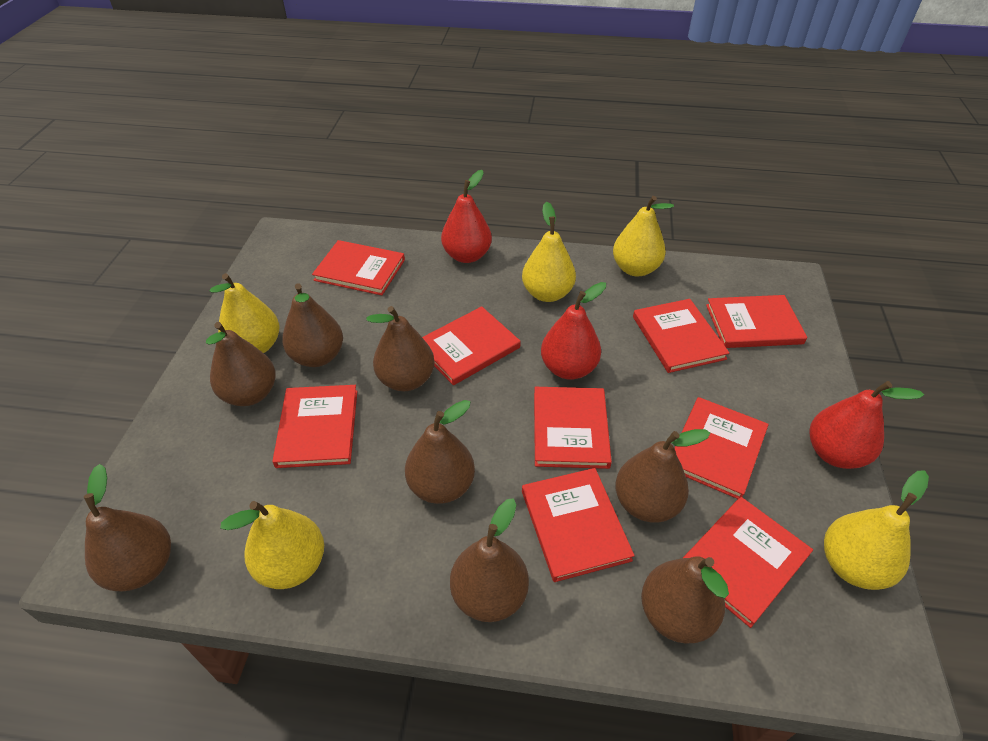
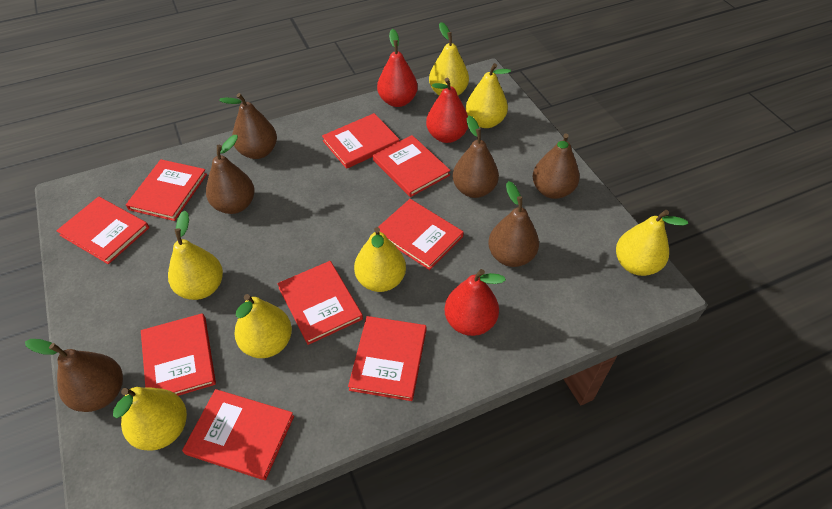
brown pear: [84,464,171,592] [206,322,276,406] [282,283,343,367] [366,306,435,391] [405,400,475,504] [450,498,529,622] [615,429,710,523] [641,556,729,644] = 8 -> [25,339,123,412] [206,135,255,214] [219,93,277,159] [453,116,499,198] [488,181,539,267] [532,133,580,199] = 6
yellow pear: [209,273,279,353] [220,501,324,589] [522,202,576,302] [613,196,674,276] [824,470,929,590] = 5 -> [113,387,187,451] [168,211,223,300] [234,294,292,358] [354,227,406,292] [429,22,469,96] [466,63,511,128] [616,210,688,276] = 7

